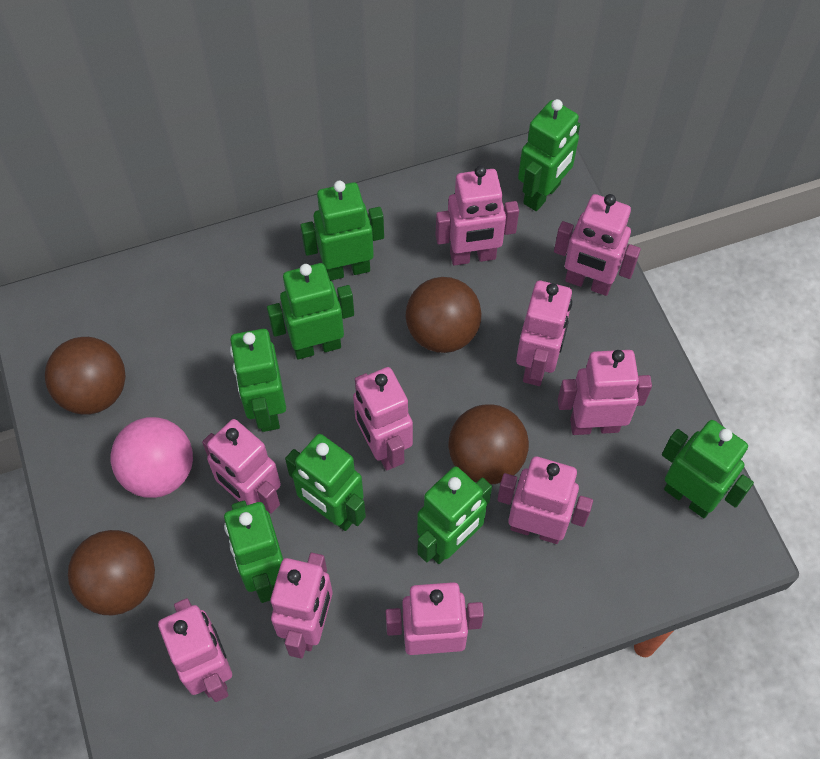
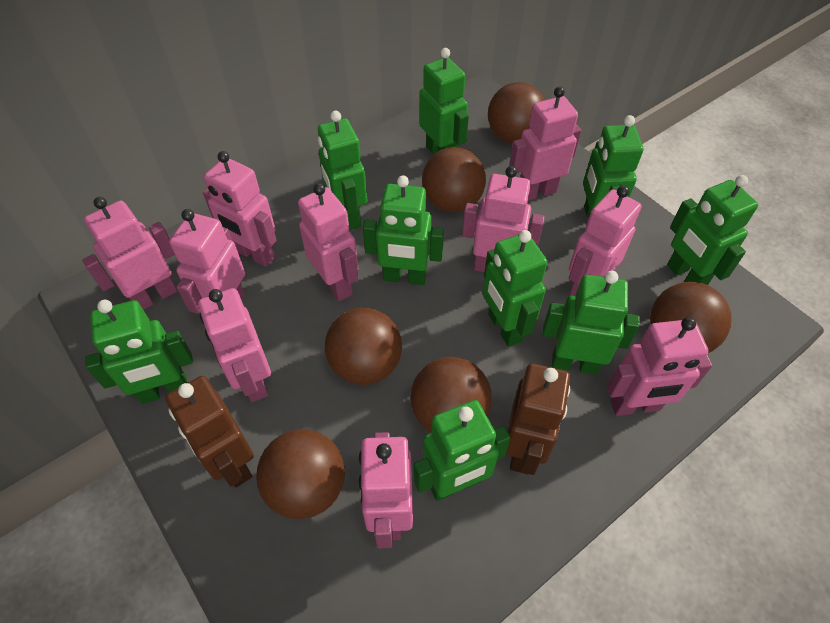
brown ball: [45,337,126,415] [68,530,155,615] [405,277,482,353] [448,404,529,484] = 4 -> [256,429,345,519] [325,308,402,385] [410,357,492,433] [422,147,486,212] [488,82,545,143] [650,282,732,353] = 6
brown robot: none = 0 -> [165,376,254,487] [506,363,570,475] = 2
green robot: [224,501,283,603] [230,329,286,432] [267,263,354,360] [285,434,366,531] [300,180,384,280] [417,466,492,564] [518,99,580,211] [662,420,754,518] = 8 -> [85,300,193,404] [318,111,368,230] [363,175,444,285] [414,400,511,501] [419,48,469,154] [483,230,548,347] [542,271,640,375] [583,115,643,217] [667,175,758,285] = 9
pink ball: [110,417,193,498] = 1 -> none = 0

